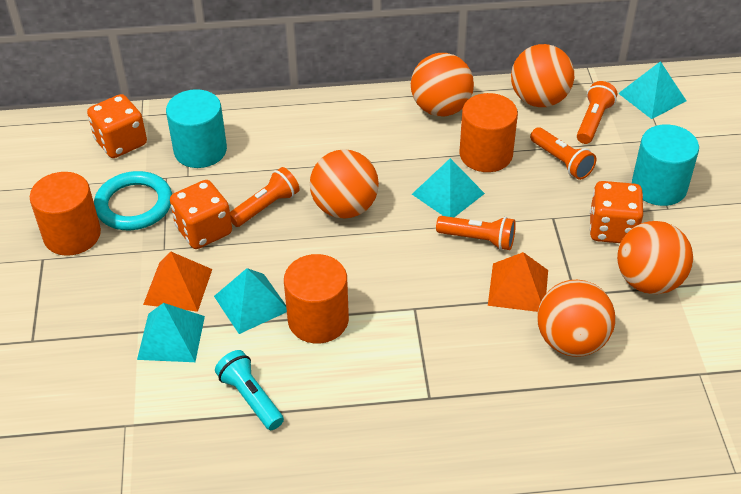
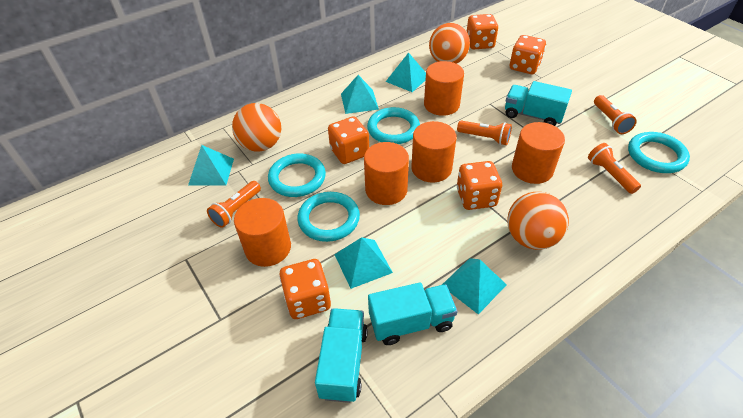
orange ball: [310,149,379,219] [411,53,474,116] [511,44,574,107] [537,280,615,357] [617,221,693,294] = 5 -> [232,103,281,152] [429,23,470,64] [507,192,569,250] = 3
orange cylinder: [30,172,101,256] [284,254,349,344] [460,93,518,172] = 3 -> [234,198,291,267] [364,142,409,205] [411,121,456,183] [424,61,464,116] [512,122,565,184] = 5
orange dice: [87,94,147,158] [170,180,232,249] [590,181,643,243] = 3 -> [279,259,331,319] [328,116,369,164] [457,161,502,210] [467,14,498,49] [510,35,546,74] = 5
orange pyramid: [143,252,212,312] [488,252,548,312] = 2 -> none = 0
turquoise cylinder: [166,89,227,168] [632,124,699,206] = 2 -> none = 0
turquoise flashlight: [215,350,284,430] = 1 -> none = 0
turquoise pyramid: [137,303,205,362] [214,268,287,334] [412,158,485,217] [618,61,686,119] = 4 -> [188,145,234,186] [334,237,393,289] [341,75,379,114] [386,52,426,92] [442,258,507,314] = 5
turquoise ring: [94,171,172,230] = 1 -> [268,154,326,197] [298,192,360,242] [367,107,420,144] [628,132,690,173] = 4
turquoise truck: none = 0 -> [315,308,368,403] [368,282,458,345] [505,81,572,126] = 3

